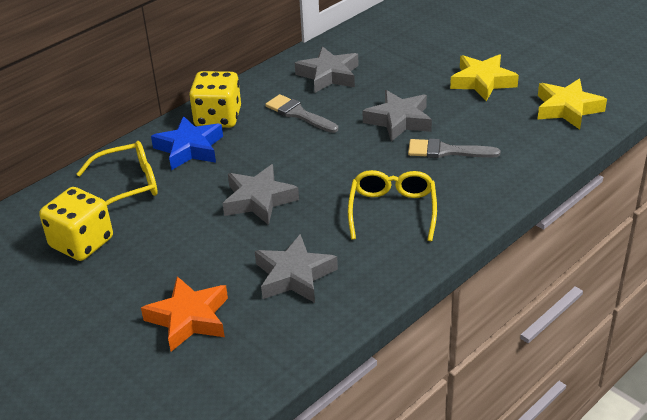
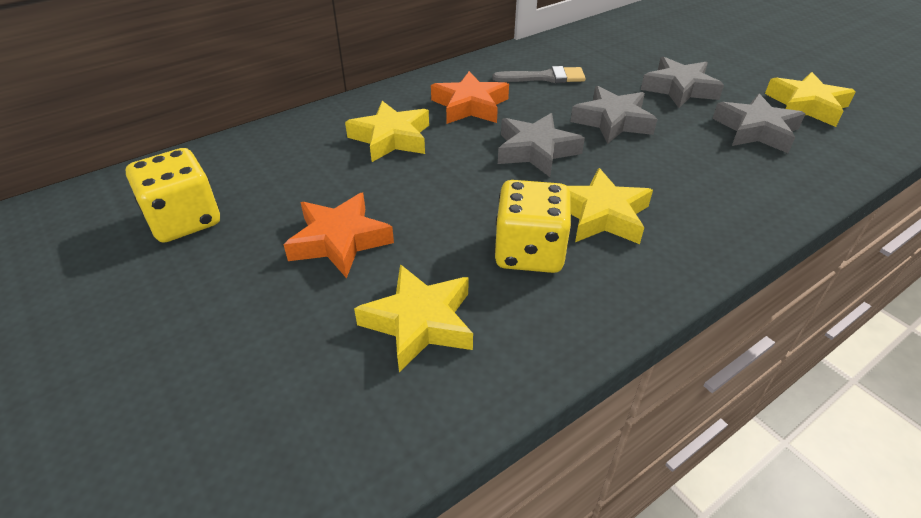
blue star: [151,116,223,170] = 1 -> none = 0
grey brush: [265,94,338,133] [408,138,501,158] = 2 -> [492,66,586,83] = 1
orange star: [141,276,228,352] = 1 -> [283,193,394,278] [431,71,509,124] = 2
yellow glasses: [77,141,158,206] [348,170,437,241] = 2 -> none = 0
yellow star: [450,54,519,101] [538,79,607,129] = 2 -> [345,101,429,162] [354,264,473,372] [568,168,653,244] [765,72,856,127] = 4

